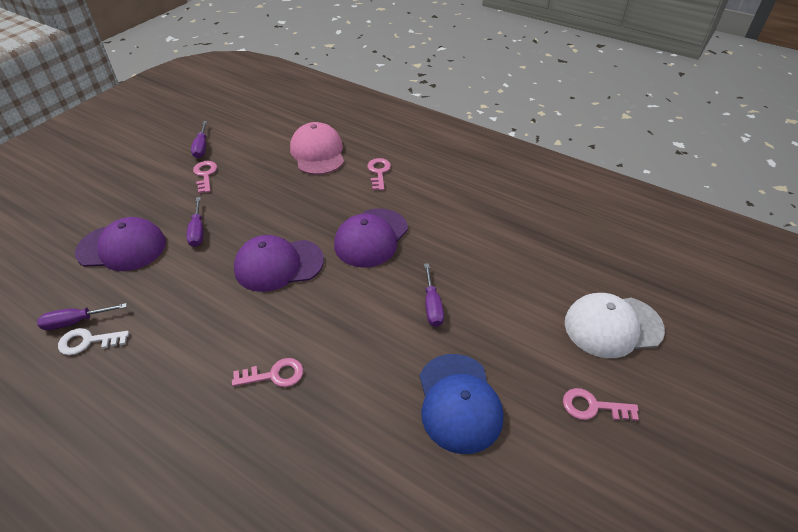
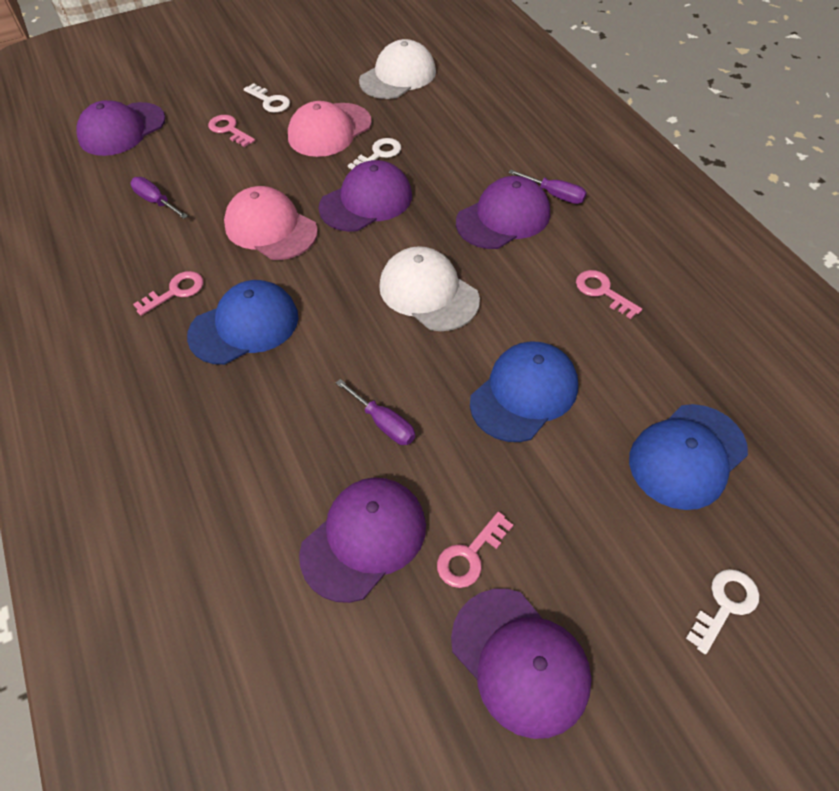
blue cap: [420,354,504,454] = 1 -> [187,280,298,365] [470,341,578,442] [629,404,748,510] = 3
pink cap: [290,122,344,175] = 1 -> [224,186,318,260] [288,101,372,157] = 2
purple cap: [75,217,166,271] [234,235,324,292] [334,208,408,268] = 3 -> [76,100,165,156] [299,478,426,603] [319,160,412,232] [451,589,592,739] [456,176,550,249] = 5
purple screwdriver: [37,303,127,330] [186,197,203,247] [191,121,207,158] [424,263,444,327] = 4 -> [130,177,188,219] [336,379,415,445] [508,170,587,204] = 3
white cap: [565,293,665,358] = 1 -> [359,39,436,99] [379,246,480,331] = 2
white key: [58,328,129,355] = 1 -> [244,83,290,113] [348,138,401,169] [686,569,759,654] = 3

